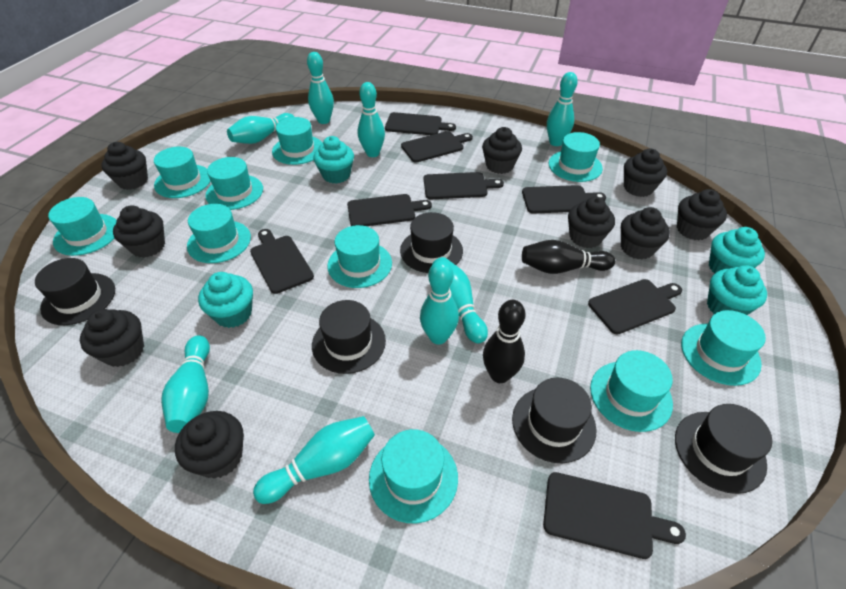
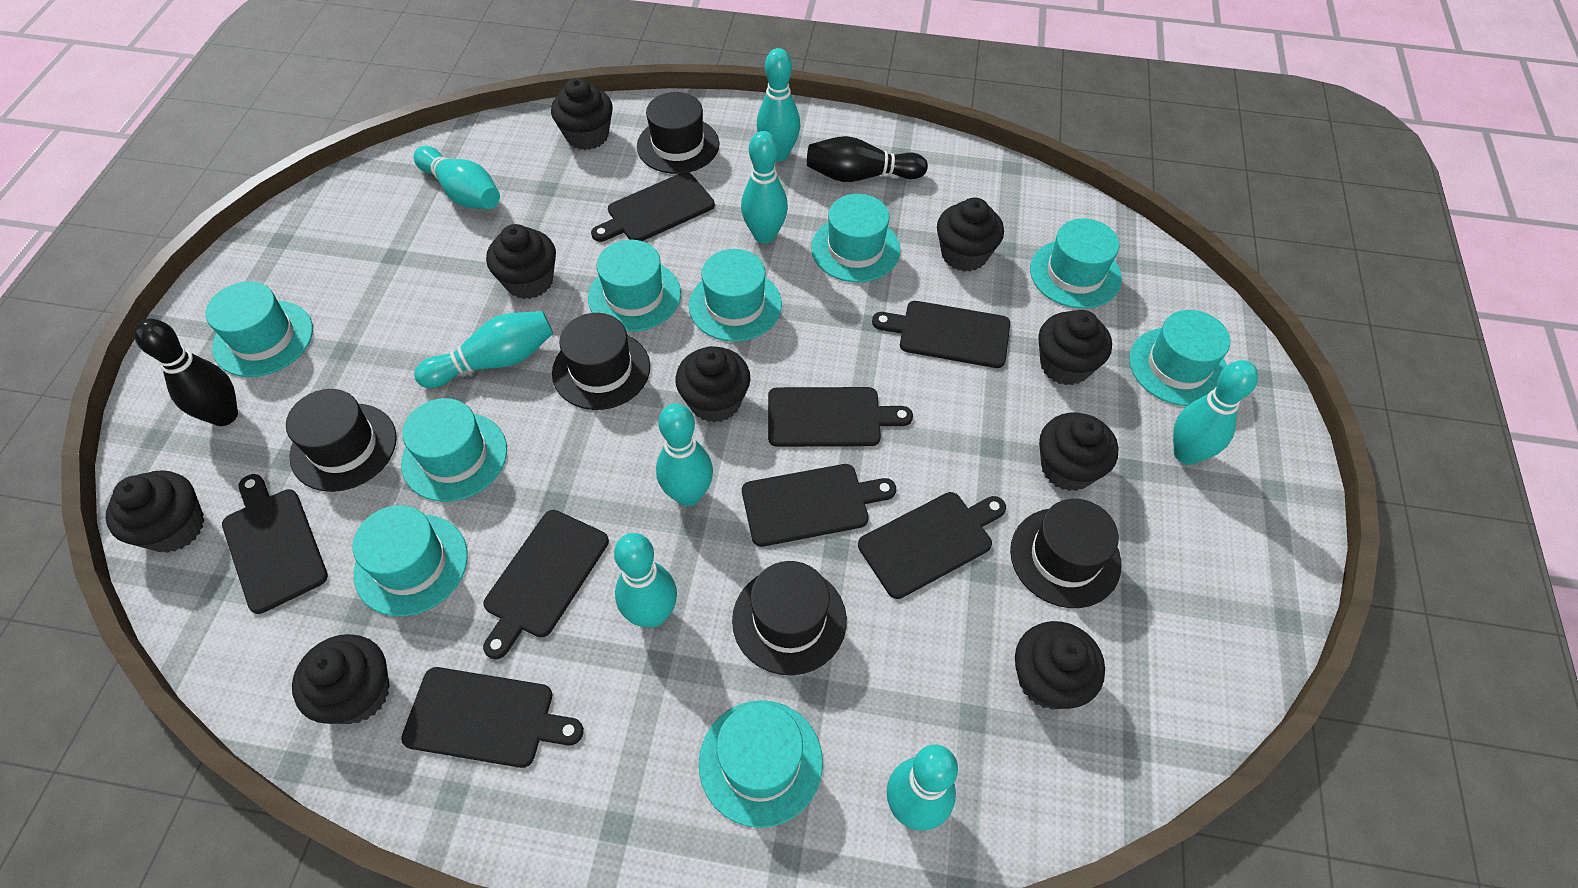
turquoise cupcake: [198,272,253,328] [313,136,354,184] [707,265,767,315] [709,227,765,274] = 4 -> none = 0
turquoise hat: [48,197,117,256] [154,147,210,198] [187,204,251,263] [205,157,263,210] [272,117,322,165] [327,225,392,288] [369,429,458,523] [549,132,603,182] [590,350,673,432] [681,310,766,386] = 10 -> [205,282,313,377] [353,505,468,616] [401,398,507,502] [588,240,681,332] [689,249,782,342] [699,700,823,828] [811,194,901,282] [1030,218,1122,309] [1129,310,1230,406] = 9

